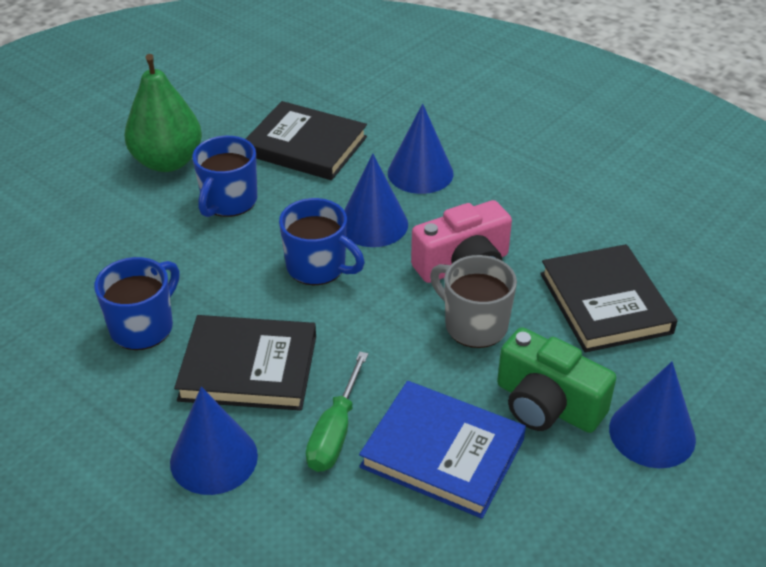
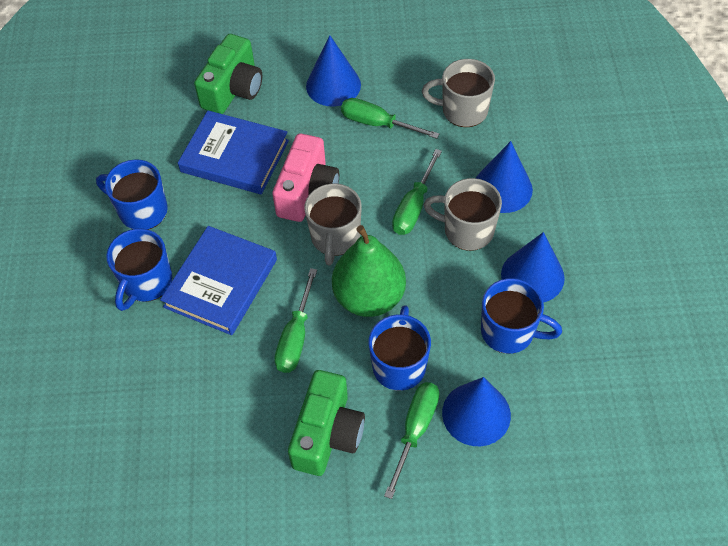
black book: [174,315,316,411] [246,101,367,180] [540,244,677,353] = 3 -> none = 0
blue book: [359,381,526,519] = 1 -> [160,226,277,335] [178,110,289,194] = 2
blue mug: [94,257,180,350] [192,136,257,217] [279,198,365,285] = 3 -> [96,160,168,230] [106,229,172,311] [369,305,431,391] [481,278,562,354] = 4
green camera: [497,327,616,433] = 1 -> [194,34,262,114] [288,370,365,476] = 2
green screwdriver: [306,352,368,472] = 1 -> [274,268,317,373] [341,98,439,139] [384,382,439,499] [392,149,442,235] = 4
grey mug: [430,255,517,348] = 1 -> [304,183,362,265] [422,59,495,127] [424,178,502,251] = 3

